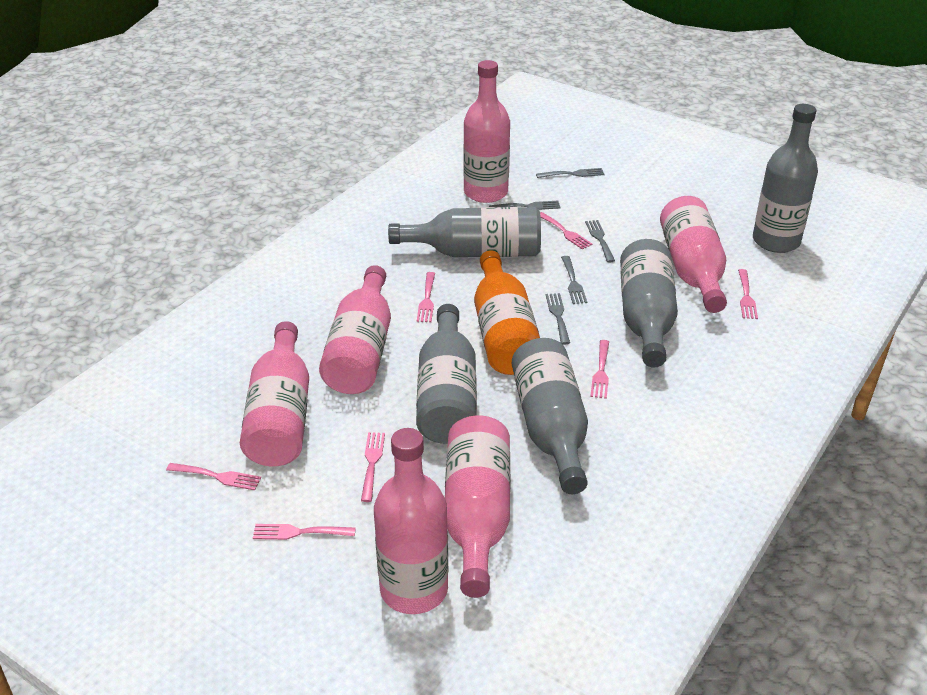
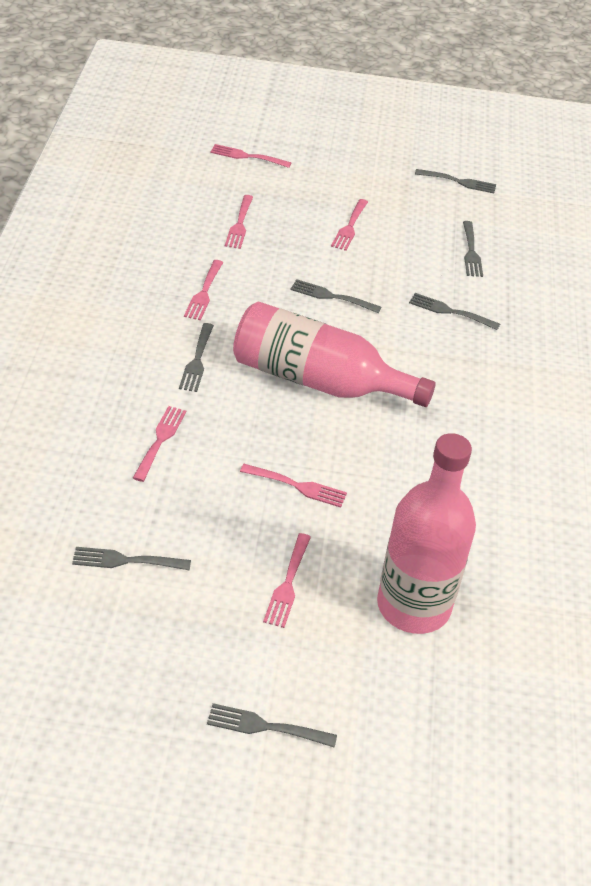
grey bottle: [388,207,541,257] [416,304,477,444] [512,338,588,494] [620,239,678,368] [753,104,818,253] = 5 -> none = 0
grey fork: [489,201,560,210] [536,168,604,178] [546,293,570,344] [561,256,587,304] [585,220,615,263] = 5 -> [72,547,191,571] [179,323,214,392] [207,703,337,748] [290,279,381,313] [409,293,500,330] [415,169,496,193] [463,221,483,277] = 7
orange bottle: [474,250,540,375] = 1 -> none = 0
pink bottle: [240,321,309,466] [319,265,391,394] [374,428,448,614] [445,415,510,598] [463,60,510,203] [660,196,727,313] = 6 -> [233,302,436,407] [377,433,476,634] = 2

